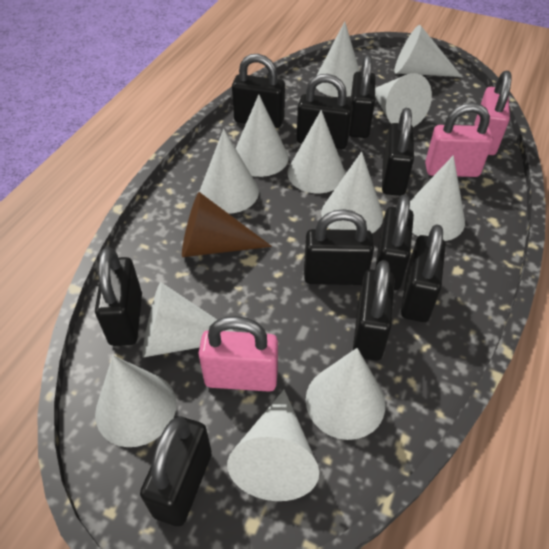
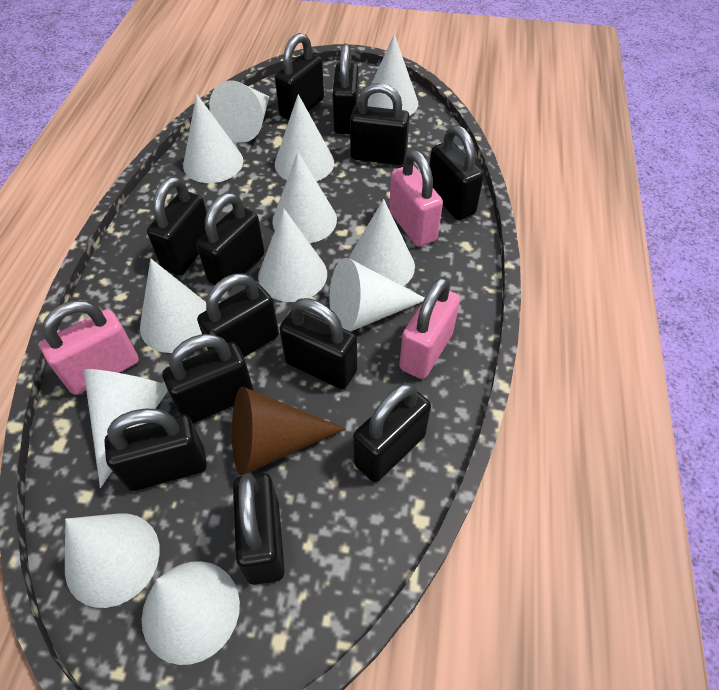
black padlock: [95,247,142,346] [140,416,212,526] [232,54,285,128] [297,74,353,149] [304,209,374,285] [349,55,376,138] [353,260,395,361] [375,195,414,290] [382,108,414,196] [401,224,446,322] = 10 -> [104,408,207,491] [147,177,207,275] [163,334,254,423] [196,192,265,285] [197,273,279,357] [233,473,285,585] [275,33,324,120] [279,298,357,389] [332,44,359,134] [350,83,410,165] [353,383,431,482] [429,125,484,220] = 12

